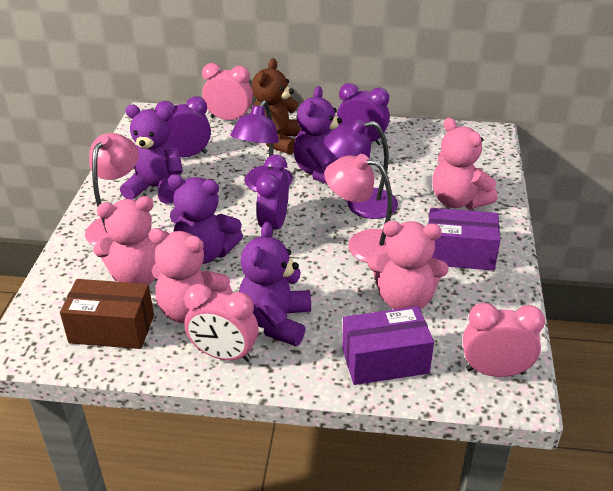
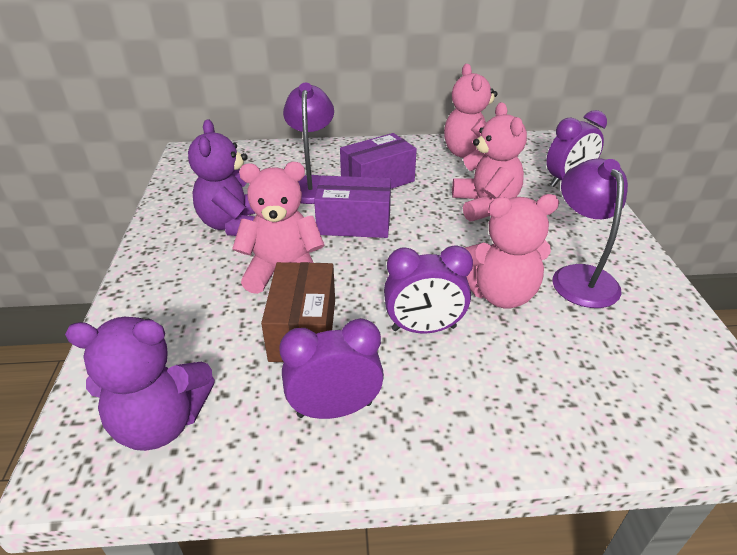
brown teddy bear: [250,58,302,155] = 1 -> none = 0
pink clock: [184,284,258,362] [202,63,253,120] [463,303,545,377] = 3 -> none = 0
pink lamp: [85,133,139,246] [324,154,393,263] = 2 -> none = 0
purple teddy bear: [120,105,183,204] [168,174,243,264] [239,222,311,346] [293,86,342,183] = 4 -> [65,317,215,451] [188,119,255,236] = 2

